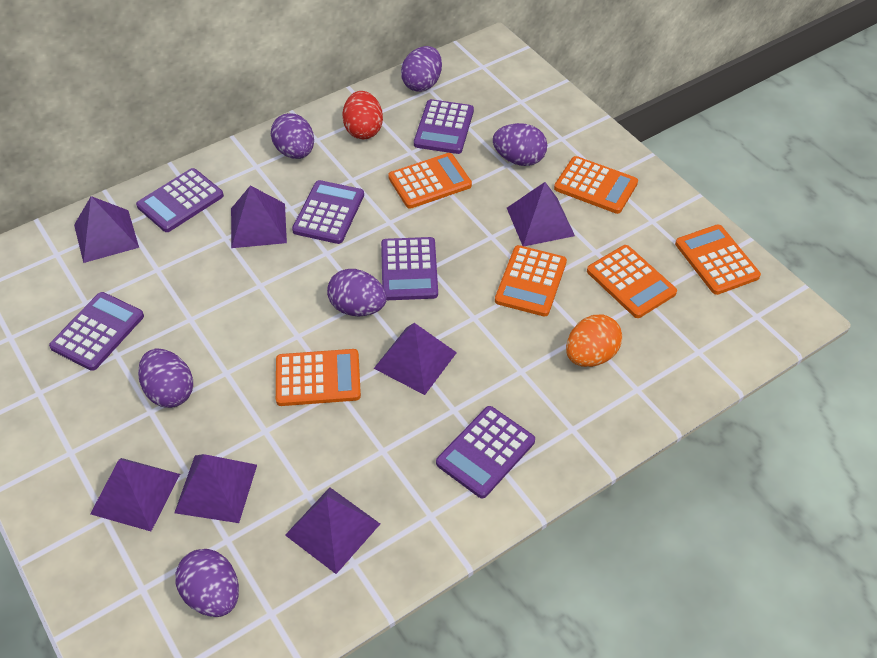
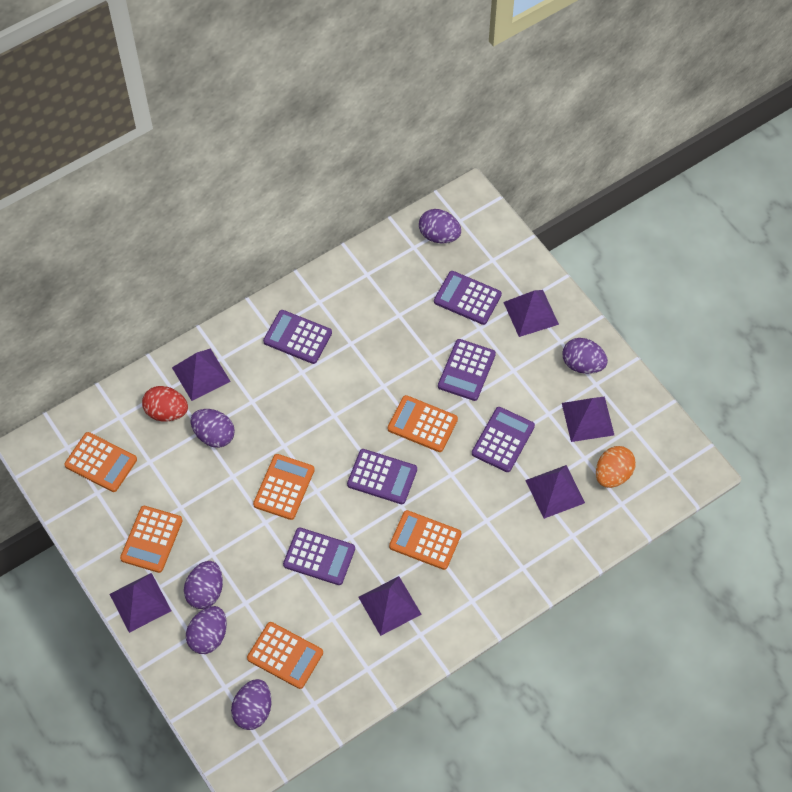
purple pyramid: [74,196,139,263] [90,458,180,531] [174,454,257,523] [231,185,287,248] [285,487,380,574] [374,323,457,395] [507,182,575,246] = 7 -> [110,573,171,633] [172,348,231,401] [358,576,422,636] [503,290,559,337] [525,465,585,519] [562,396,614,442] = 6

